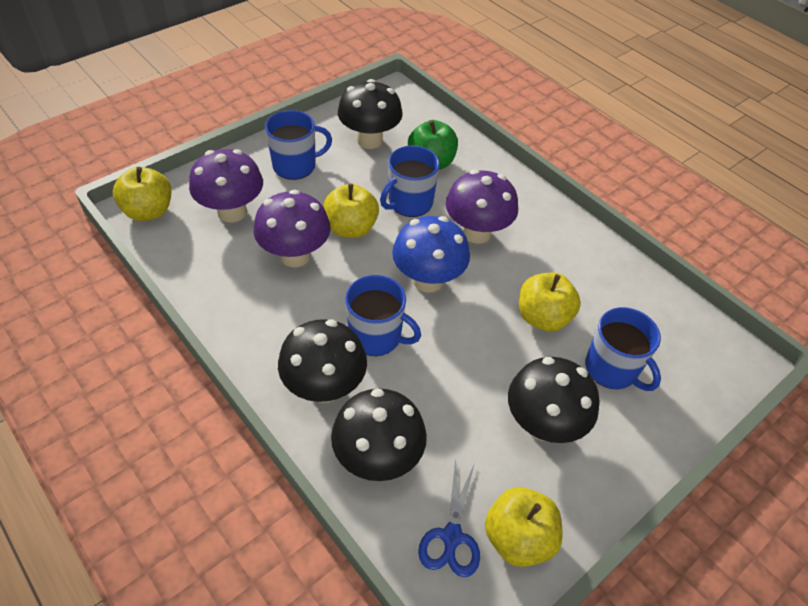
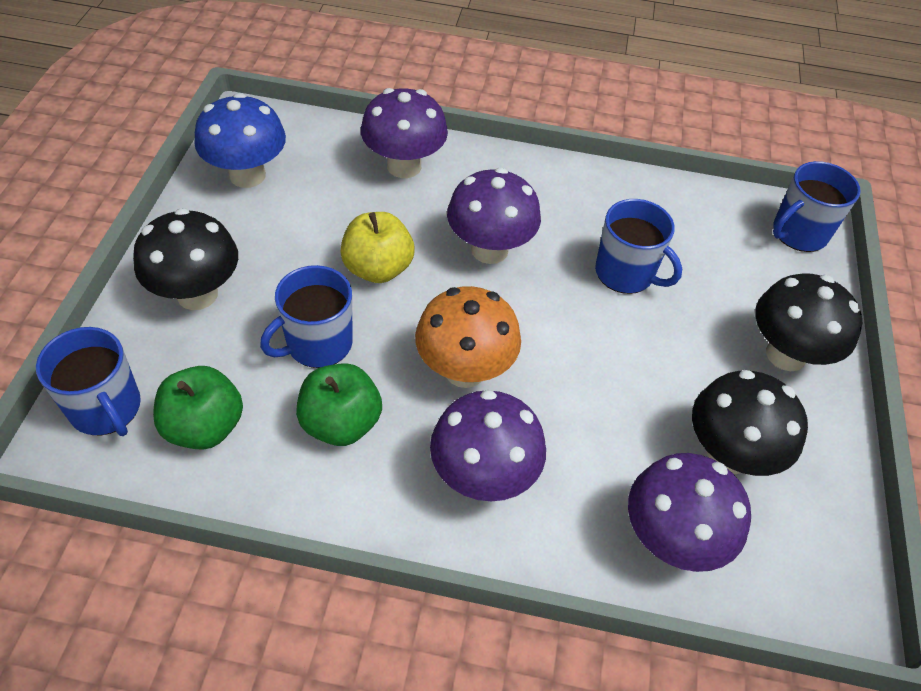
black mushroom: [278,319,367,403] [331,388,427,481] [338,79,403,149] [508,357,600,443] = 4 -> [133,208,238,310] [692,370,808,476] [755,273,862,371] = 3
blue scissors: [418,459,480,577] = 1 -> none = 0
green apple: [408,120,458,170] = 1 -> [153,366,243,450] [296,363,382,446] = 2
orange mushroom: none = 0 -> [415,286,521,388] = 1
purple mushroom: [189,149,263,223] [254,190,331,267] [446,170,518,244] = 3 -> [361,88,448,178] [430,390,546,501] [447,168,541,264] [628,453,751,572] = 4
yellow apple: [113,167,171,221] [323,184,379,238] [485,487,563,567] [519,272,581,332] = 4 -> [340,212,415,283] = 1

